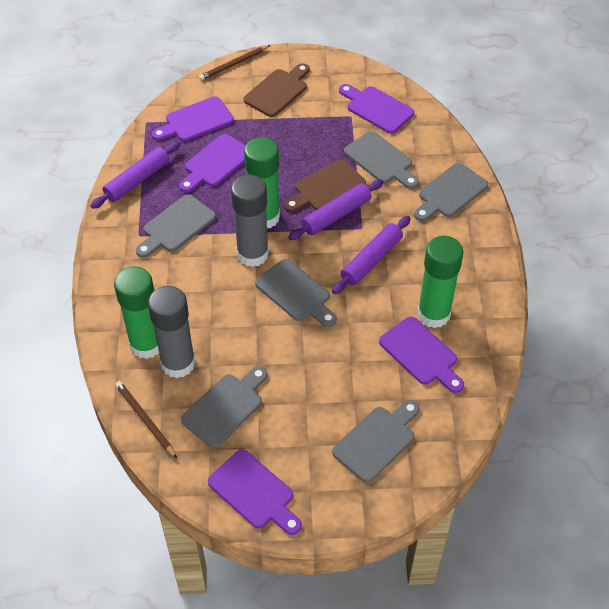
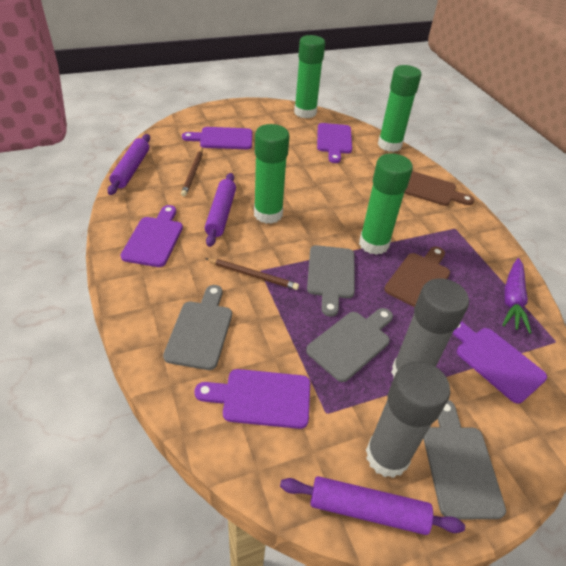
green glue stick: [114,266,159,359] [244,137,280,228] [417,236,463,328] = 3 -> [254,124,289,224] [294,35,325,118] [359,153,413,255] [378,65,421,152] = 4
grey cutting board: [136,195,216,258] [181,366,268,448] [255,259,337,327] [332,400,419,483] [344,131,419,189] [414,163,488,221] = 6 -> [163,285,232,370] [306,308,393,382] [307,245,355,317] [423,400,506,519] = 4
purple carrot: none = 0 -> [502,258,532,334] = 1

